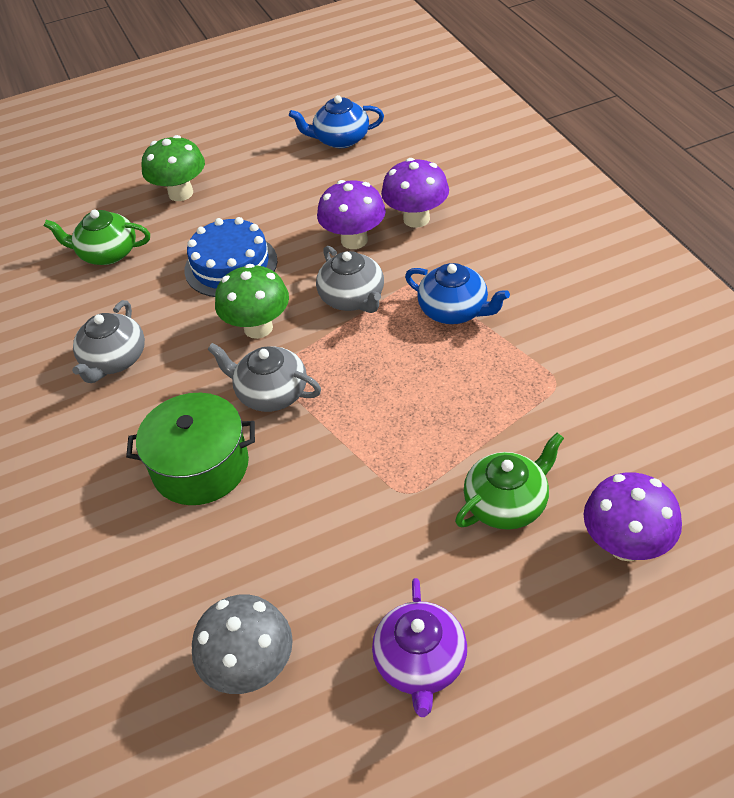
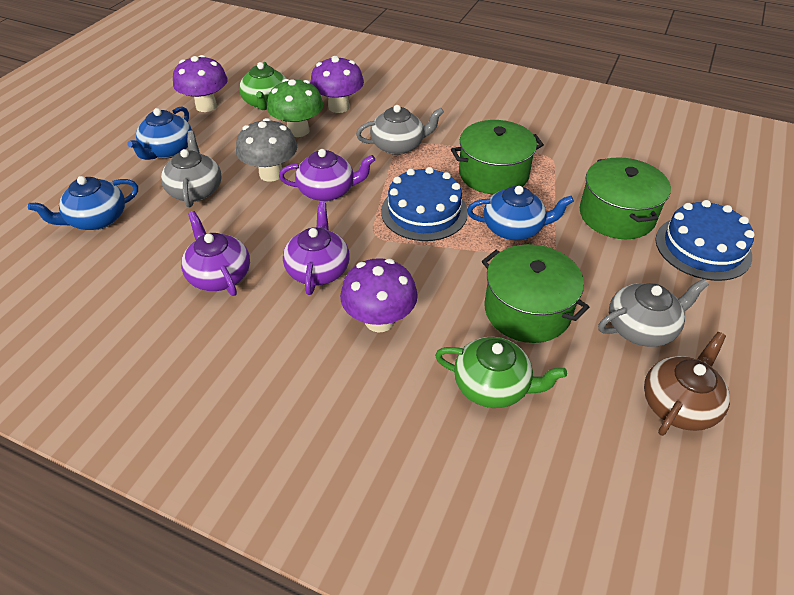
blue cake: [185,217,277,297] = 1 -> [381,167,468,241] [655,200,755,281] = 2
blue teapot: [289,95,384,148] [405,263,510,324] = 2 -> [28,176,138,230] [127,106,192,160] [467,186,574,240] = 3
brown teapot: none = 0 -> [644,332,730,436] = 1
green mushroom: [141,135,205,201] [215,264,289,339] = 2 -> [267,79,323,137] = 1
green pot: [126,393,255,505] = 1 -> [451,120,544,195] [482,244,589,343] [580,157,671,239] = 3
purple teapot: [372,578,467,717] = 1 -> [181,211,250,296] [279,149,375,201] [283,202,350,295] = 3

